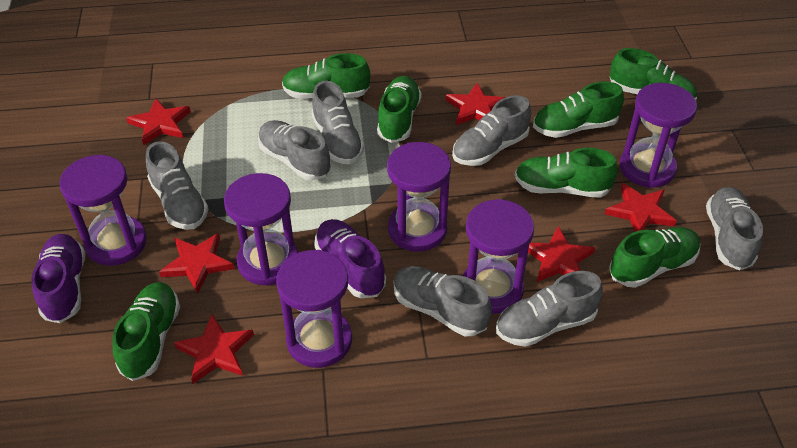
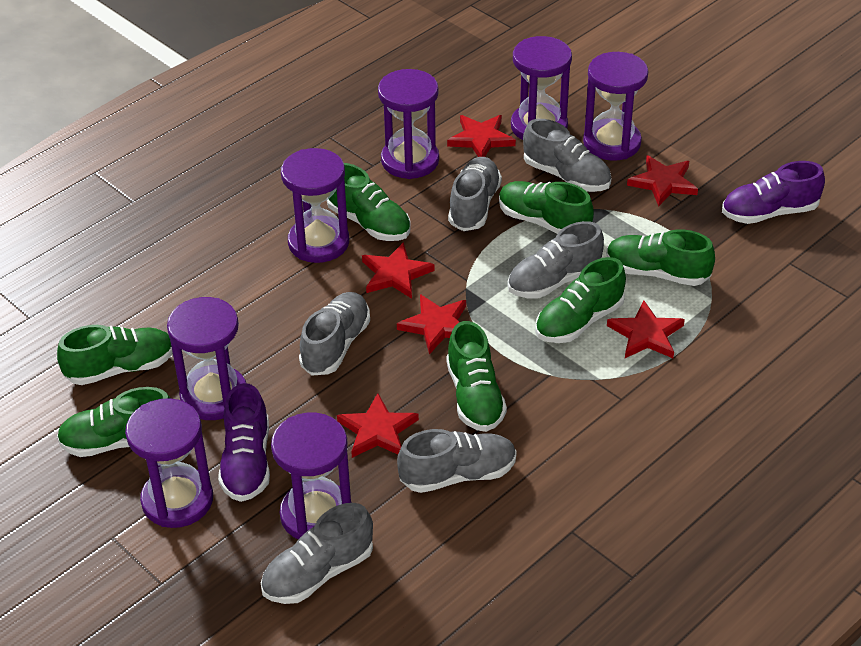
grey shoe: [146,141,208,230] [258,120,331,180] [311,81,364,164] [394,266,492,336] [452,95,531,166] [496,271,603,347] [706,187,763,270] = 7 -> [261,503,373,604] [299,292,370,375] [397,429,517,493] [448,157,502,231] [508,221,604,299] [523,119,611,192] = 6
purple hourglass: [59,154,147,266] [224,173,298,286] [276,250,352,368] [387,142,451,252] [463,199,534,314] [620,83,697,188] = 6 -> [125,398,213,528] [167,297,246,420] [271,413,352,540] [281,148,349,263] [378,69,439,179] [511,36,572,140] [583,52,648,161] = 7

